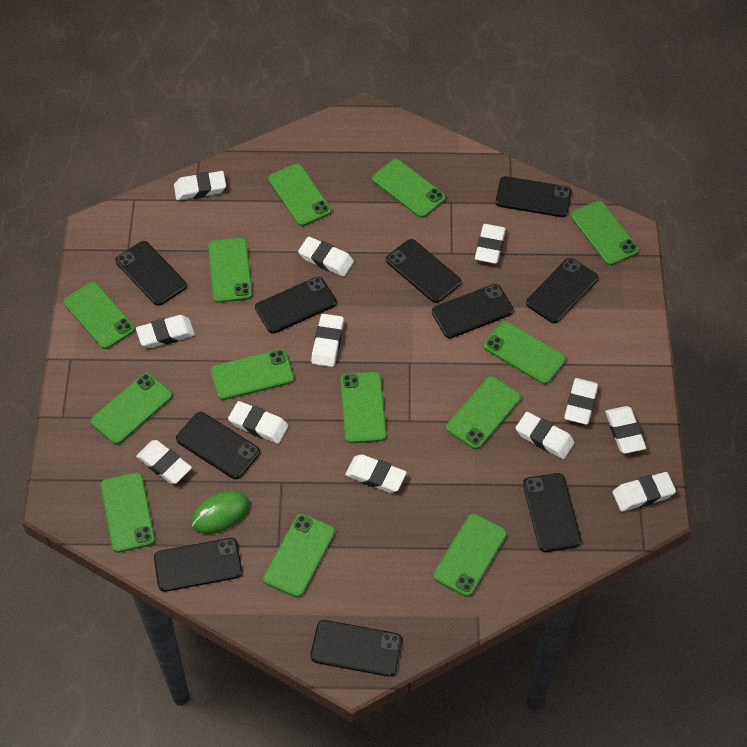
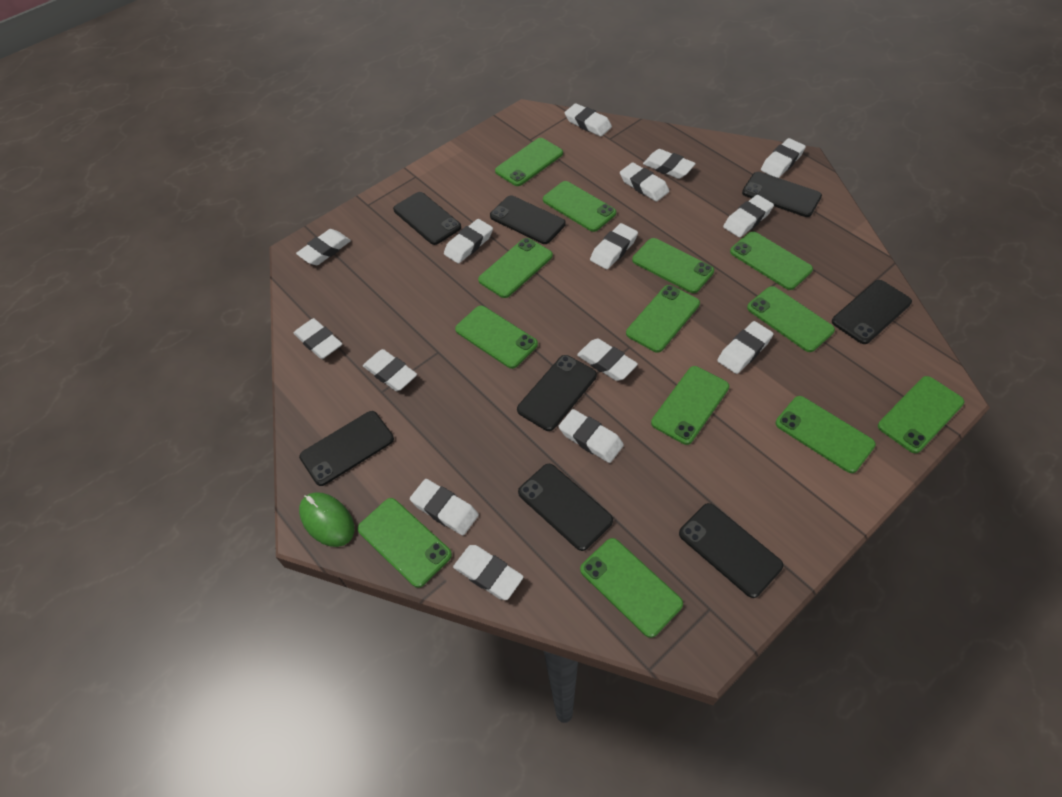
black phone: [115,241,187,306] [154,538,242,592] [176,412,260,479] [255,277,337,334] [310,620,402,677] [386,239,461,303] [432,284,514,338] [496,176,572,217] [523,473,581,552] [526,258,598,323] = 10 -> [299,411,394,486] [393,192,461,245] [490,195,566,244] [517,355,597,431] [518,464,613,551] [679,503,783,598] [742,172,822,217] [832,280,912,344] = 8
white eraser: [136,315,195,348] [136,440,192,484] [174,171,226,200] [228,401,289,444] [298,237,354,277] [311,314,344,367] [345,454,407,493] [475,224,506,264] [516,412,575,459] [564,378,598,425] [605,406,646,454] [613,472,676,511] = 12 -> [294,318,342,359] [296,229,351,265] [363,349,417,391] [410,479,479,535] [444,219,493,264] [453,545,524,600] [559,409,624,463] [565,103,612,137] [577,339,638,381] [590,223,638,269] [620,162,669,202] [643,149,696,179] [717,321,773,374] [723,195,774,237] [761,138,806,178] = 15

